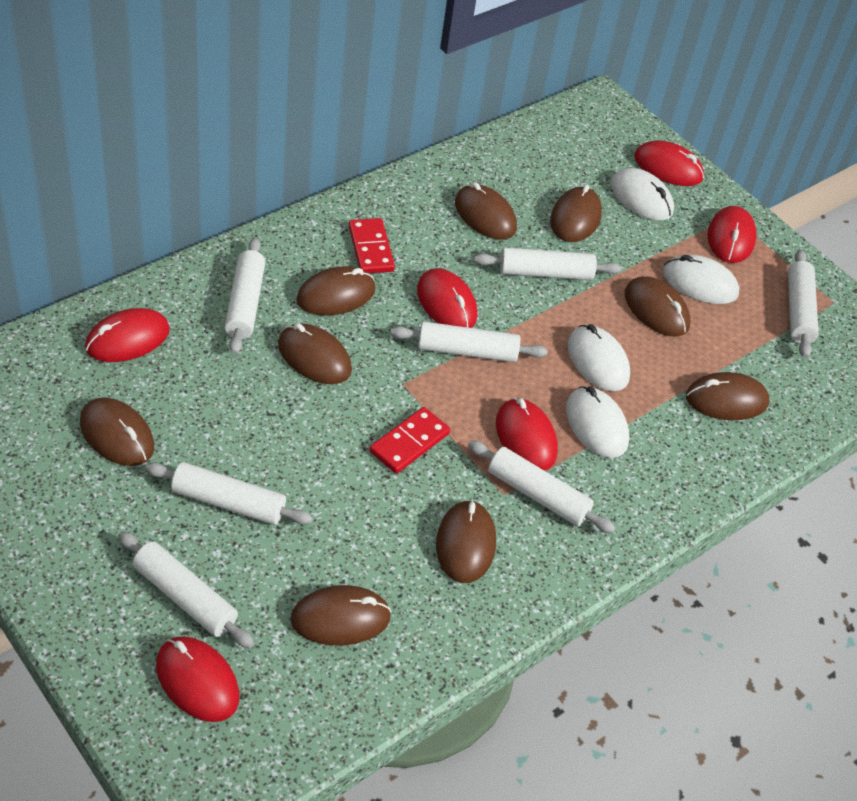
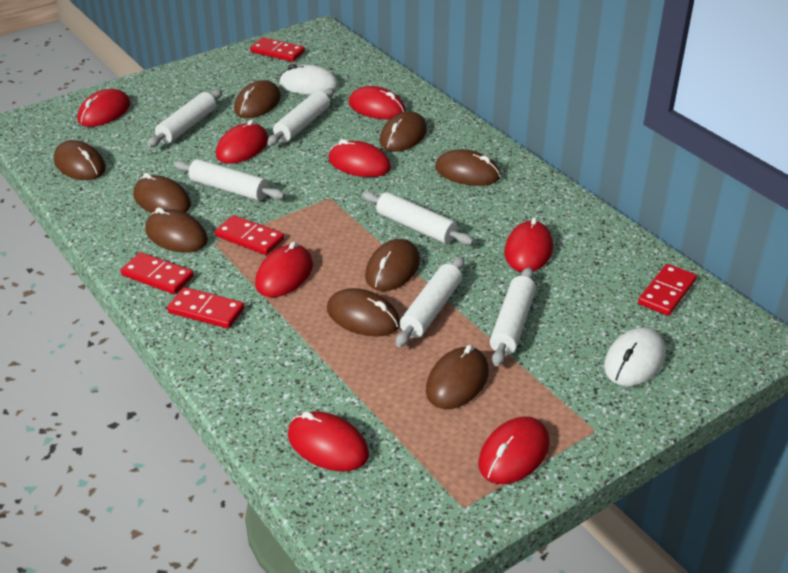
red domino: [348,218,395,273] [370,407,450,474] = 2 -> [121,252,194,294] [167,287,244,329] [215,215,284,255] [250,37,305,62] [638,264,697,316] = 5
red mouse: [85,308,170,362] [156,636,240,722] [417,268,477,328] [496,398,558,471] [634,140,704,186] [708,206,756,263] = 6 -> [77,89,130,127] [216,120,268,164] [255,242,313,297] [288,411,369,472] [328,139,391,177] [349,86,405,120] [478,417,550,484] [504,217,553,272] = 8
white mouse: [566,386,629,458] [568,324,630,391] [611,168,674,220] [663,255,740,304] = 4 -> [279,64,338,94] [604,328,666,386] = 2
white rolling pin: [118,531,254,648] [145,462,313,525] [225,238,265,354] [391,322,548,362] [468,440,616,533] [474,247,622,280] [788,249,819,358] = 7 -> [147,90,222,147] [174,159,285,201] [267,88,334,146] [362,191,474,245] [396,257,464,347] [490,267,536,366] = 6

